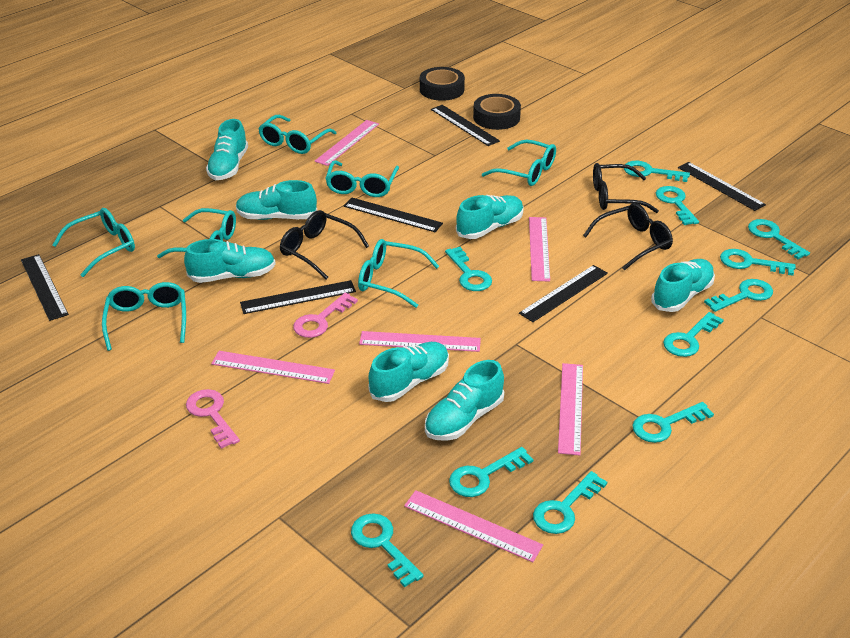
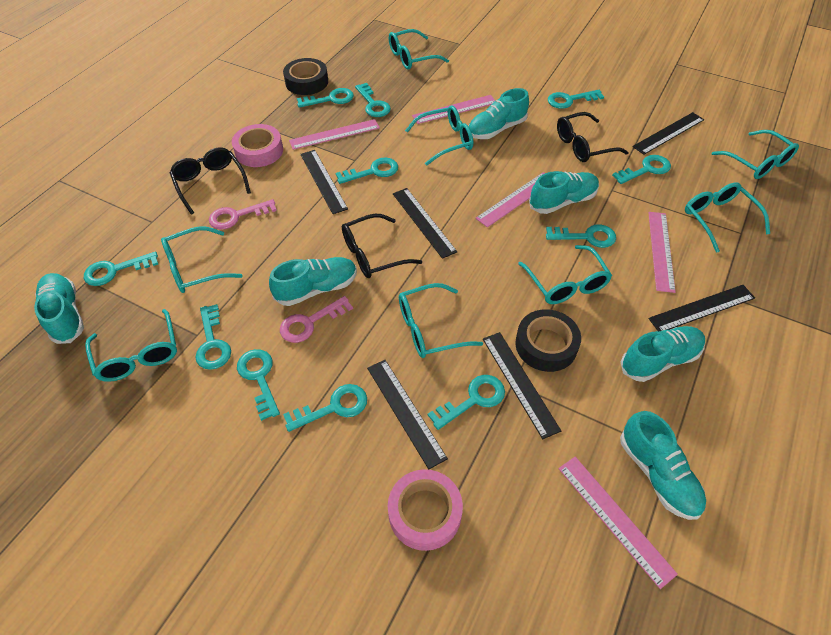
pink ruler: [211,351,335,384] [314,120,379,166] [359,331,481,352] [404,490,543,562] [529,217,550,282] [558,363,583,456] = 6 -> [289,119,380,150] [412,95,495,124] [475,172,545,227] [558,457,678,589] [648,212,676,293] = 5
pink tape: none = 0 -> [232,124,283,167] [388,469,463,551] = 2
turquoise glasses: [52,208,135,277] [102,282,186,351] [157,208,236,258] [258,115,336,154] [325,160,399,197] [358,239,439,308] [482,139,556,186] = 7 -> [85,309,177,382] [161,226,242,293] [389,29,449,70] [399,283,483,358] [405,105,473,166] [518,245,612,304] [685,182,770,253] [712,130,799,179] = 8
turquoise shoe: [184,239,276,283] [206,119,248,180] [236,180,317,220] [368,342,449,402] [425,360,504,441] [456,195,524,239] [651,259,715,312] = 7 -> [34,273,84,344] [269,257,357,306] [469,88,529,139] [529,171,599,214] [620,411,706,520] [621,326,705,382] = 6

